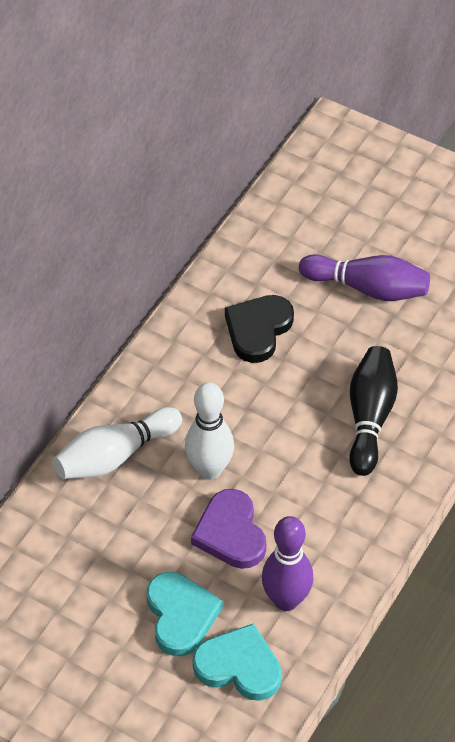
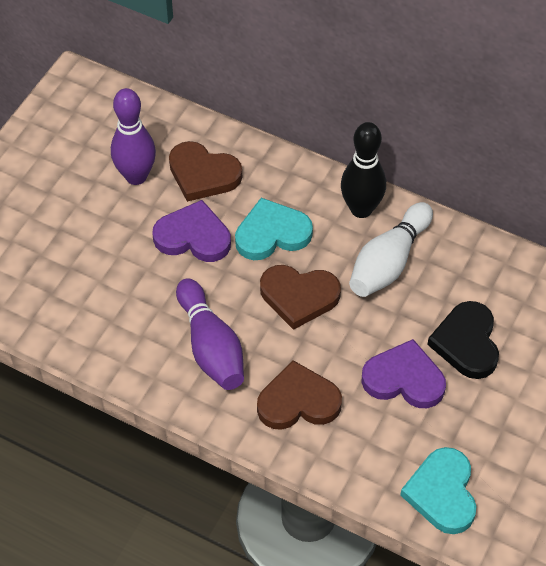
brown heart: none = 0 -> [169,141,242,202] [257,360,342,430] [260,265,341,330] = 3
purple heart: [191,489,266,569] = 1 -> [152,200,231,262] [362,339,446,408] = 2
white bowling pin: [53,407,182,479] [185,382,234,480] = 2 -> [349,202,433,297] = 1

